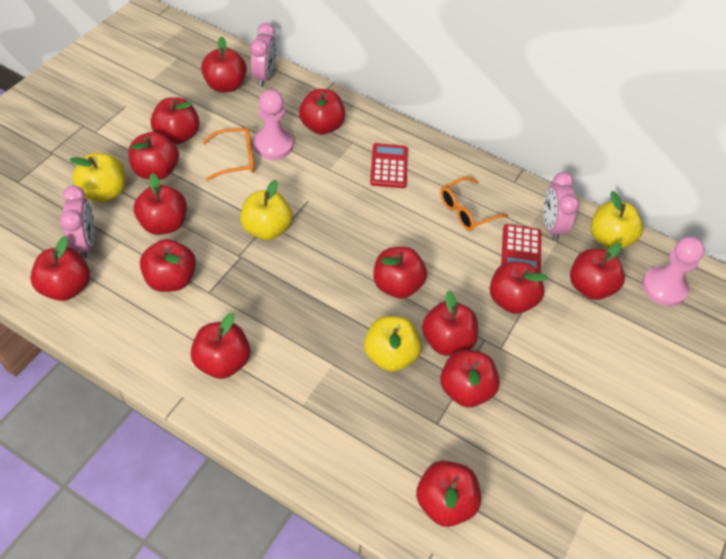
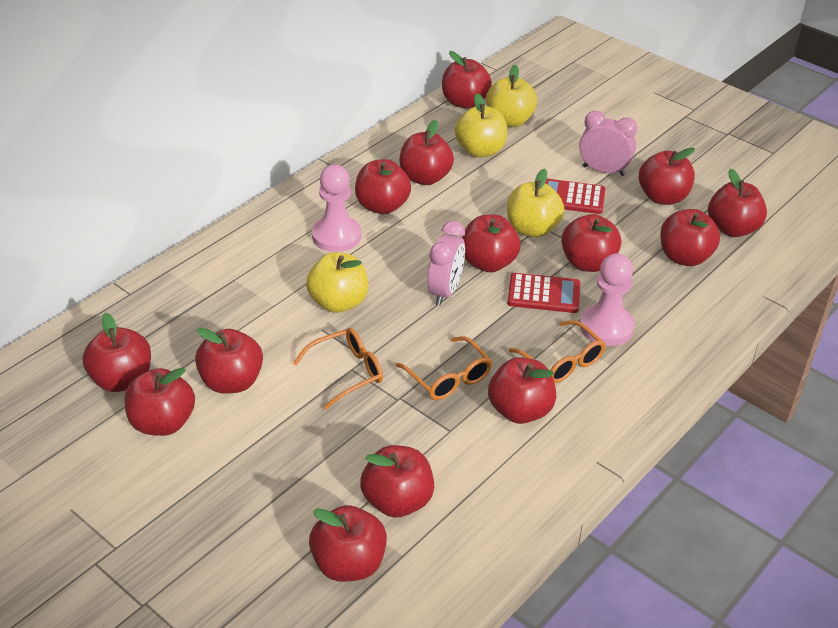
orange glasses: [203,128,254,181] [440,177,509,231] = 2 -> [293,328,383,410] [395,336,492,400] [509,320,606,383] = 3
pink clock: [60,185,95,259] [250,23,276,87] [544,172,580,241] = 3 -> [427,221,465,306] [579,111,637,176] = 2

